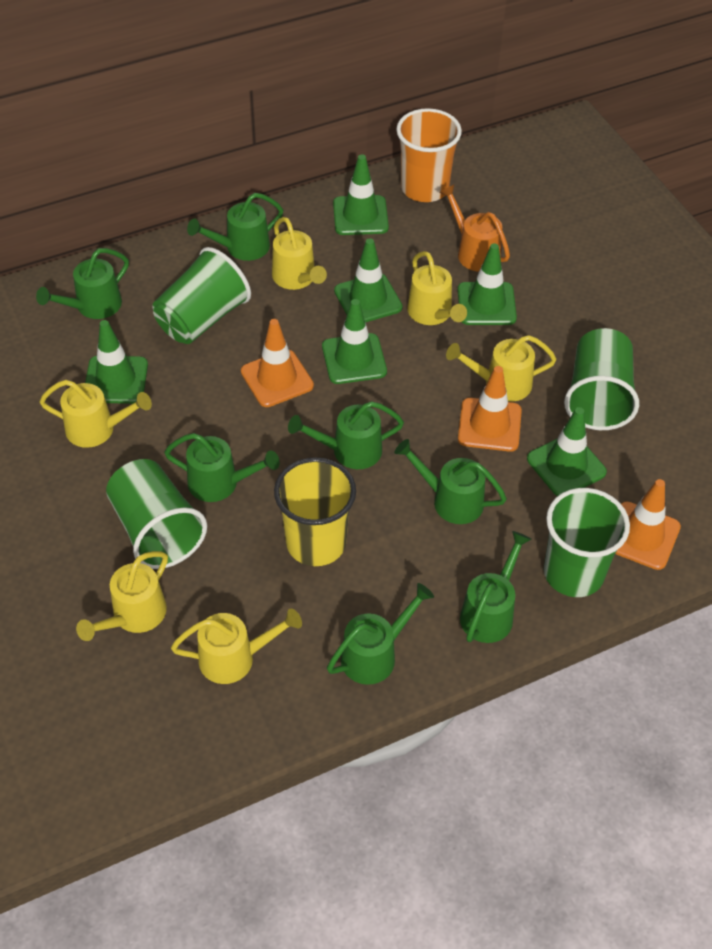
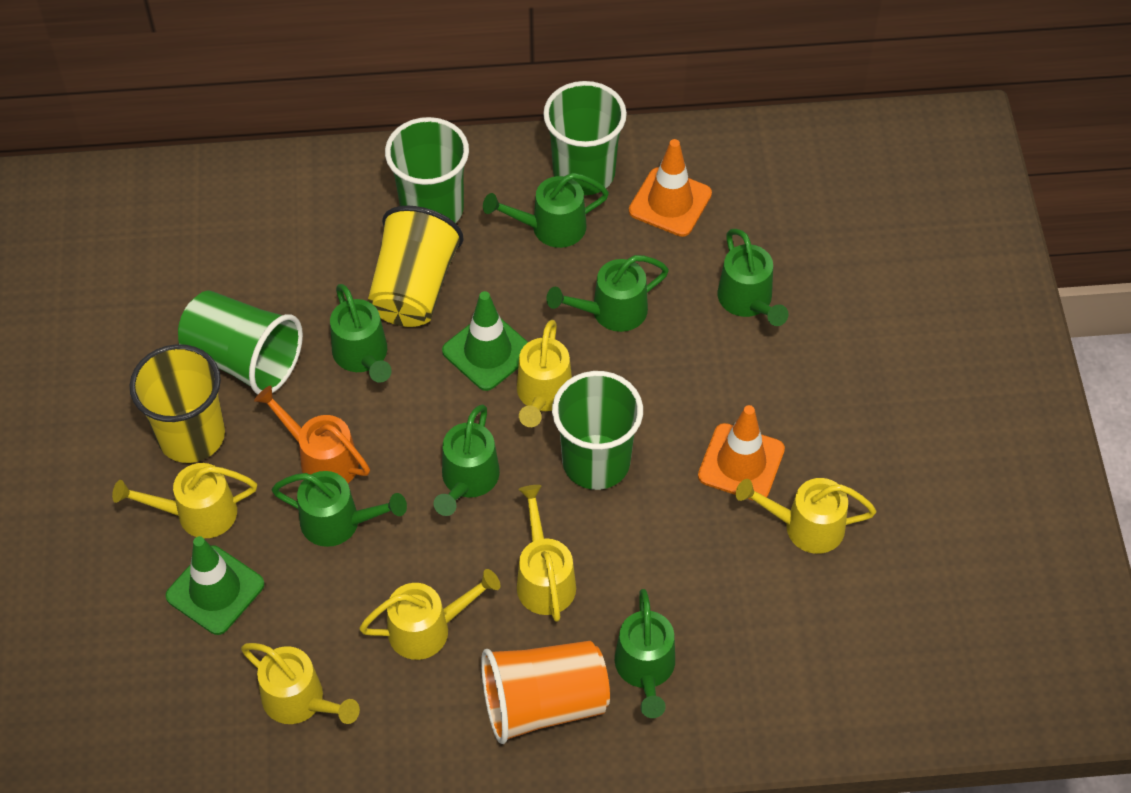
green traffic cone: [85,320,148,404] [322,299,387,384] [333,154,389,235] [334,238,403,322] [458,243,517,325] [527,407,607,496] = 6 -> [166,536,265,635] [442,291,528,391] = 2
orange traffic cone: [241,319,314,407] [458,366,522,452] [615,479,681,570] = 3 -> [629,139,712,237] [698,405,785,501] = 2
yellow cup: [274,457,356,566] = 1 -> [129,344,225,463] [368,206,464,327] = 2

